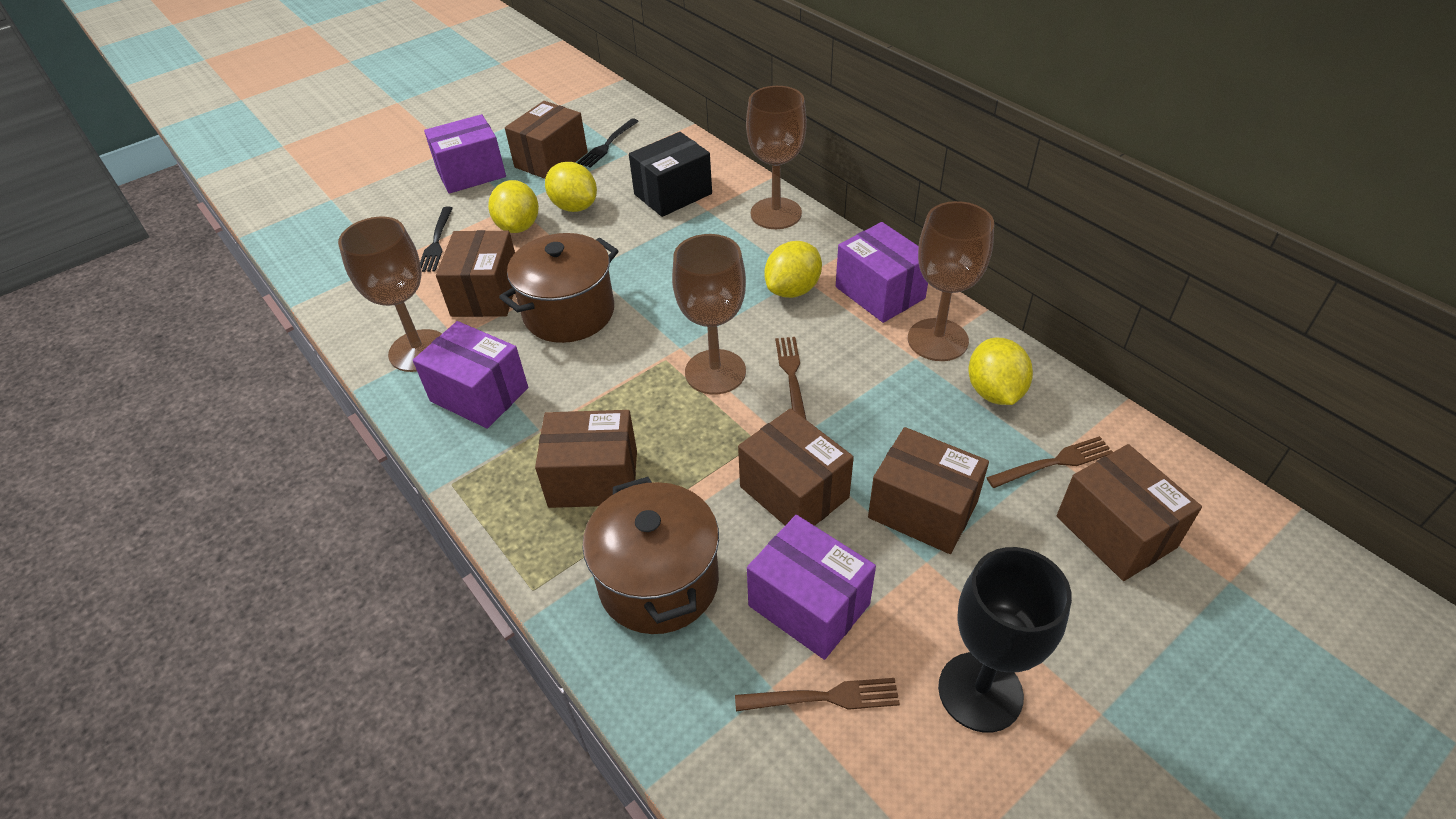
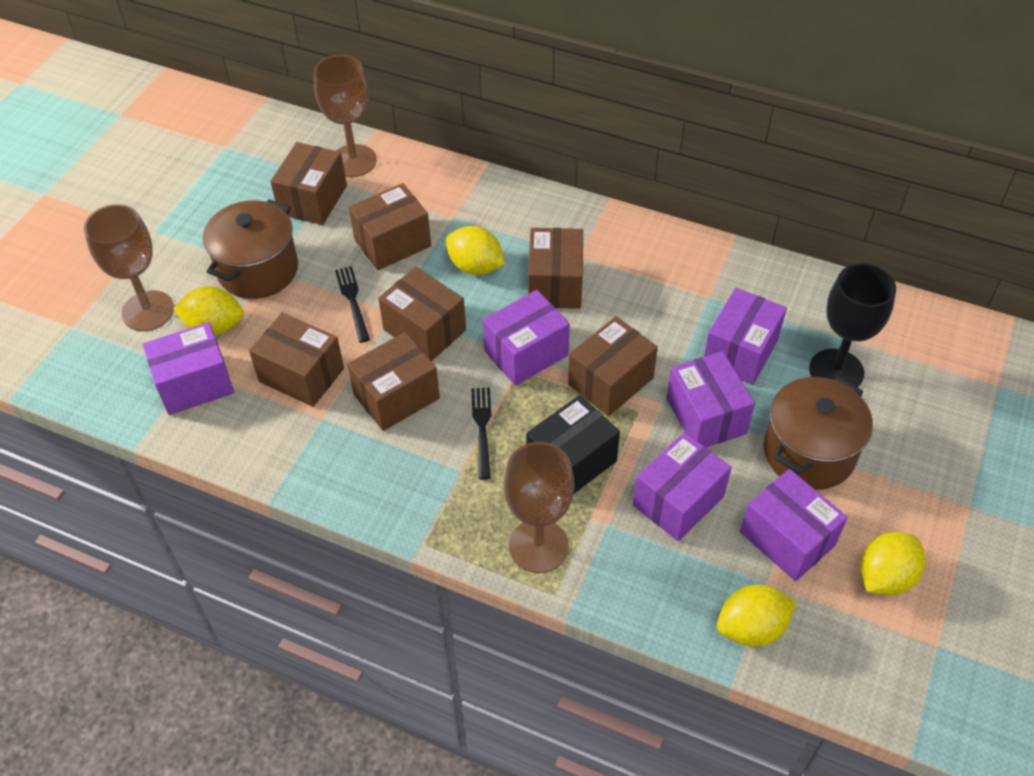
brown box: [436,230,515,317] [505,101,588,179] [535,410,637,508] [738,408,854,526] [868,427,989,554] [1057,444,1202,581] = 6 -> [249,313,344,407] [270,142,347,225] [347,332,440,431] [349,183,431,270] [378,267,466,361] [528,228,583,309] [568,316,658,416] = 7
brown fork: [735,678,900,711] [775,337,806,419] [986,436,1113,488] = 3 -> none = 0
brown goblet: [338,217,442,372] [672,234,746,395] [746,86,807,229] [908,201,994,361] = 4 -> [84,204,174,331] [314,55,377,177] [504,442,575,573] = 3
purple box: [413,321,528,429] [424,114,506,194] [747,515,876,660] [836,222,928,323] = 4 -> [143,322,234,415] [483,290,570,386] [633,432,732,541] [666,351,755,447] [704,288,787,385] [740,469,848,581] = 6

